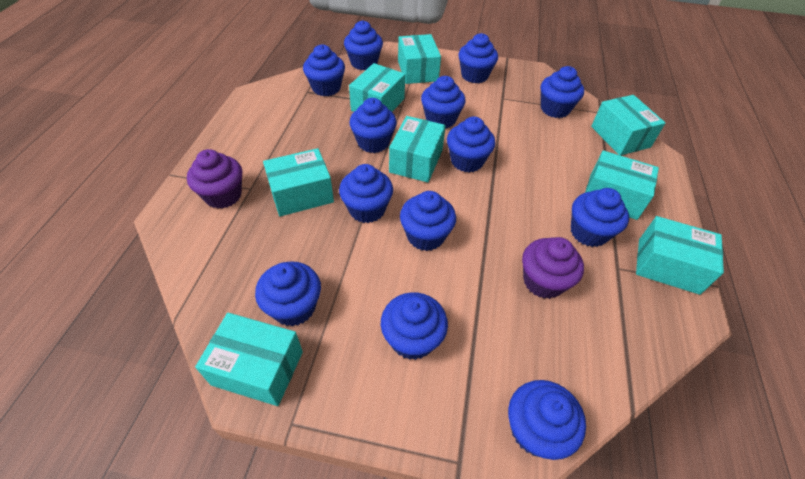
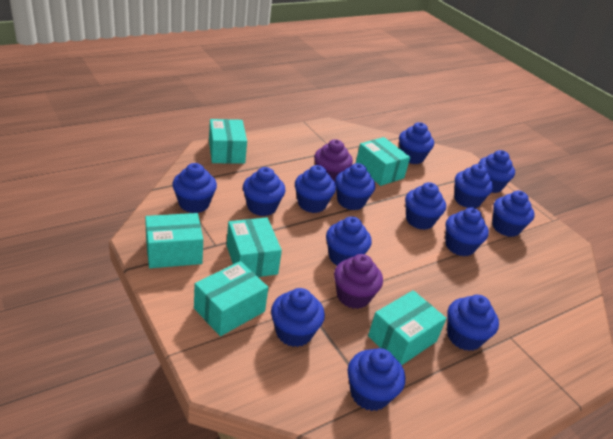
blue cupcake: [255,261,321,326] [303,44,345,96] [339,164,393,223] [344,20,383,70] [349,98,397,153] [381,292,448,360] [400,191,456,251] [421,76,465,129] [447,116,495,173] [458,33,498,83] [508,380,586,460] [541,66,584,118] [571,188,629,247] = 13 -> [172,163,217,213] [243,167,285,216] [271,288,325,347] [295,165,336,213] [326,216,372,266] [335,163,375,210] [348,348,405,411] [399,122,434,164] [405,182,446,230] [445,208,489,256] [447,295,499,351] [454,164,493,208] [478,150,515,193] [492,191,534,237] = 14
turquoise box: [195,313,303,406] [263,148,334,216] [349,63,405,112] [389,116,446,182] [398,34,441,84] [585,150,659,220] [591,95,665,156] [636,216,724,295] = 8 -> [145,213,203,268] [194,261,268,336] [209,119,247,164] [227,217,282,277] [356,137,410,186] [368,290,446,365] = 6

